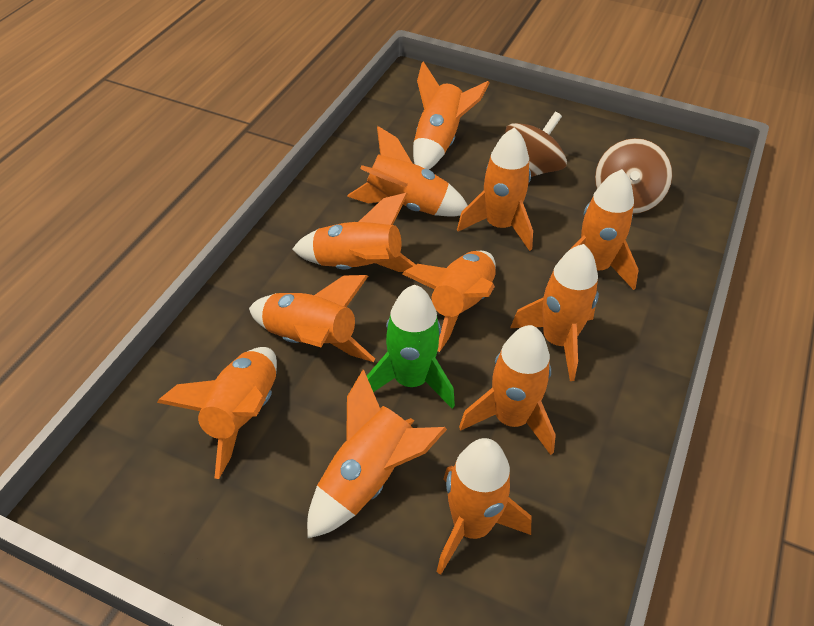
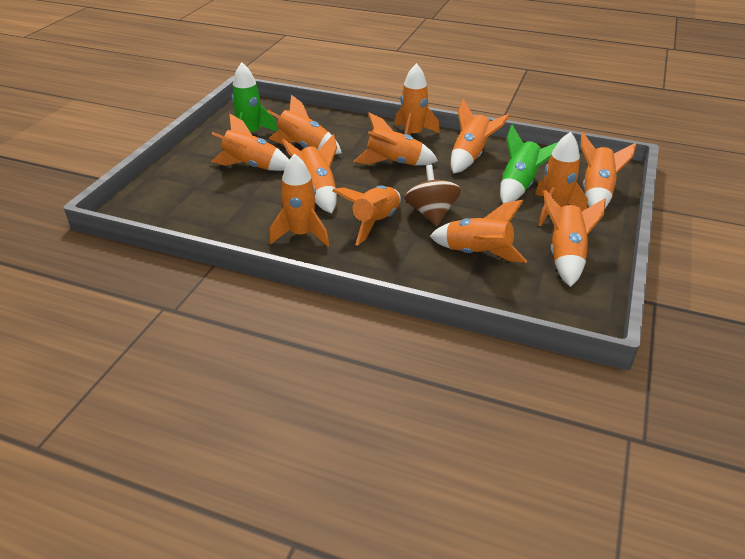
brown spinning top: [505,112,567,177] [595,138,672,214] = 2 -> [405,165,461,226] = 1
green rocket: [367,285,455,408] = 1 -> [232,62,278,132] [500,124,558,204] = 2

